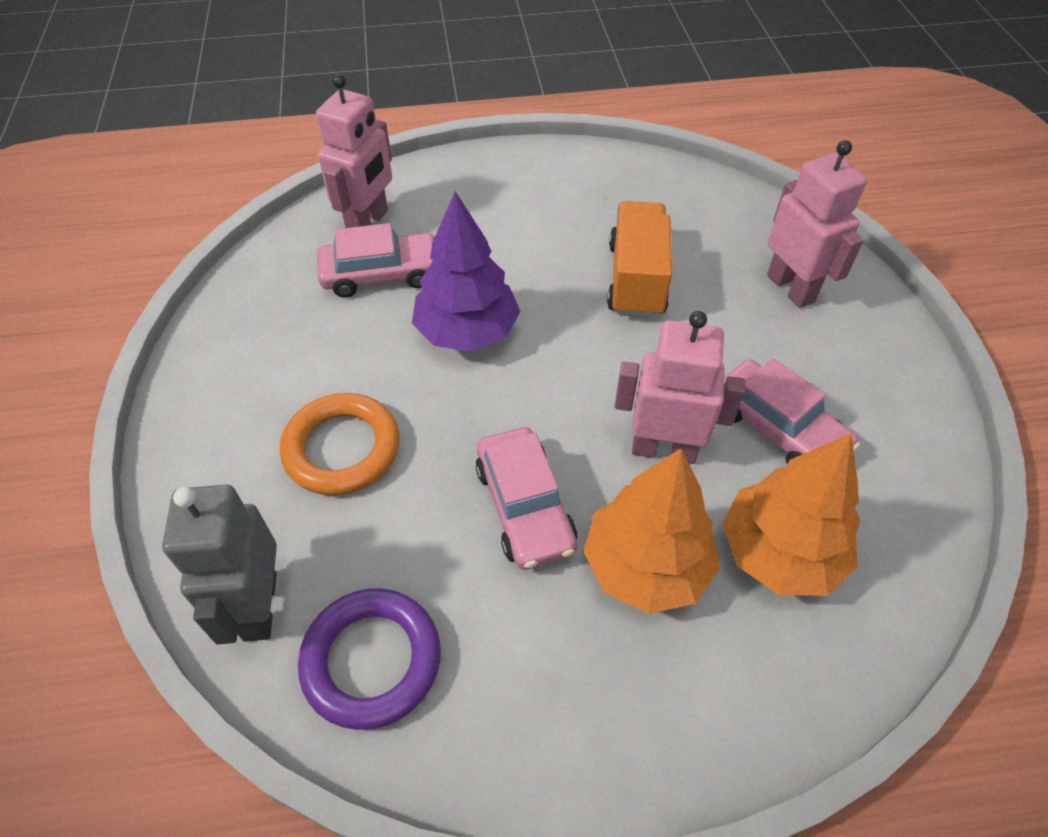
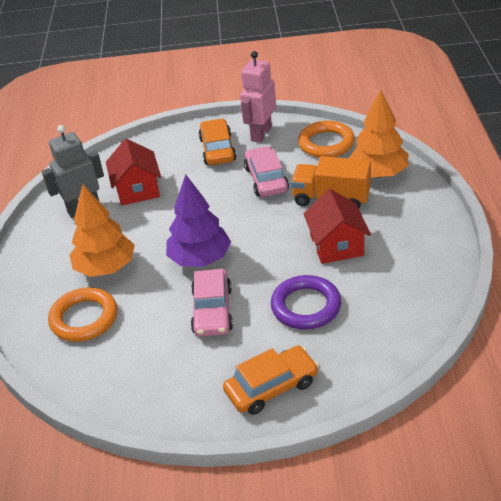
orange car: none = 0 -> [199,119,236,165] [223,346,319,415] = 2
orange ring: [280,393,400,495] = 1 -> [48,287,117,342] [298,121,355,158] = 2
pink car: [317,223,435,298] [476,427,577,570] [724,358,860,464] = 3 -> [191,269,233,337] [244,146,289,197] = 2
pink robot: [316,74,392,228] [615,311,745,464] [767,140,867,308] = 3 -> [240,51,276,143] = 1
red house: none = 0 -> [106,139,161,206] [303,189,371,264] = 2

